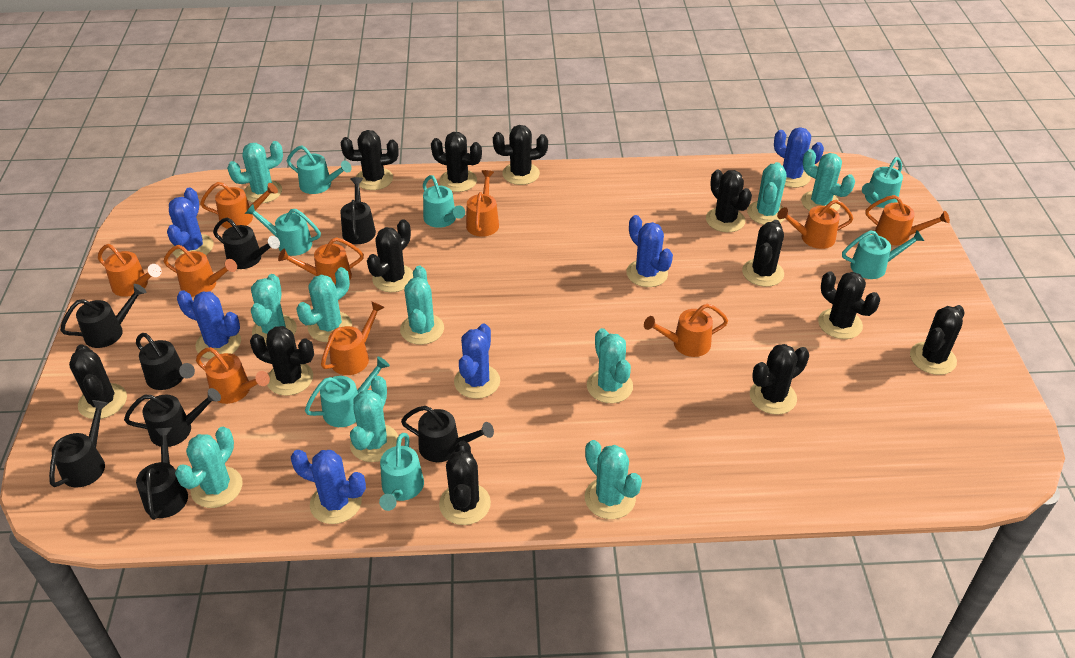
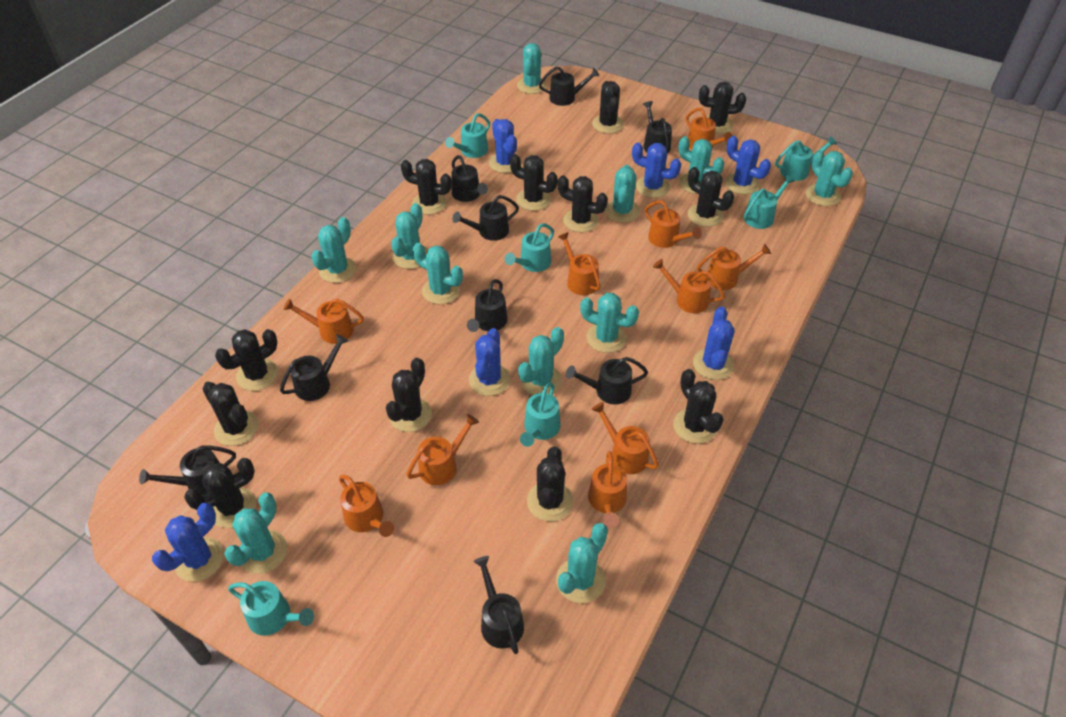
black watering can: [49,400,108,488] [60,284,146,348] [124,388,221,447] [136,333,195,390] [136,428,188,520] [213,218,280,269] [340,177,376,244] [401,406,494,462] = 8 -> [139,445,236,496] [280,334,348,401] [452,155,488,202] [452,195,519,241] [467,279,508,332] [473,556,524,654] [539,66,599,106] [566,357,648,404] [643,101,672,154] = 9
turquoise cactus: [175,427,243,508] [227,141,283,203] [251,274,297,346] [296,267,352,342] [350,376,398,462] [400,266,444,345] [585,440,642,519] [587,328,633,403] [747,162,787,225] [801,149,855,211] = 10 -> [224,493,287,574] [311,217,357,283] [391,203,428,269] [413,243,463,304] [517,43,547,94] [518,327,564,395] [556,523,608,603] [580,293,639,353] [605,165,640,223] [678,136,724,194] [806,150,853,206] = 11
turquoise watering can: [245,204,321,256] [287,145,351,194] [305,357,390,427] [379,433,424,511] [423,175,465,228] [842,230,924,279] [862,157,903,208] = 7 -> [228,581,314,636] [445,113,490,158] [505,223,554,272] [520,383,561,447] [744,175,794,229] [775,136,837,181] = 6

